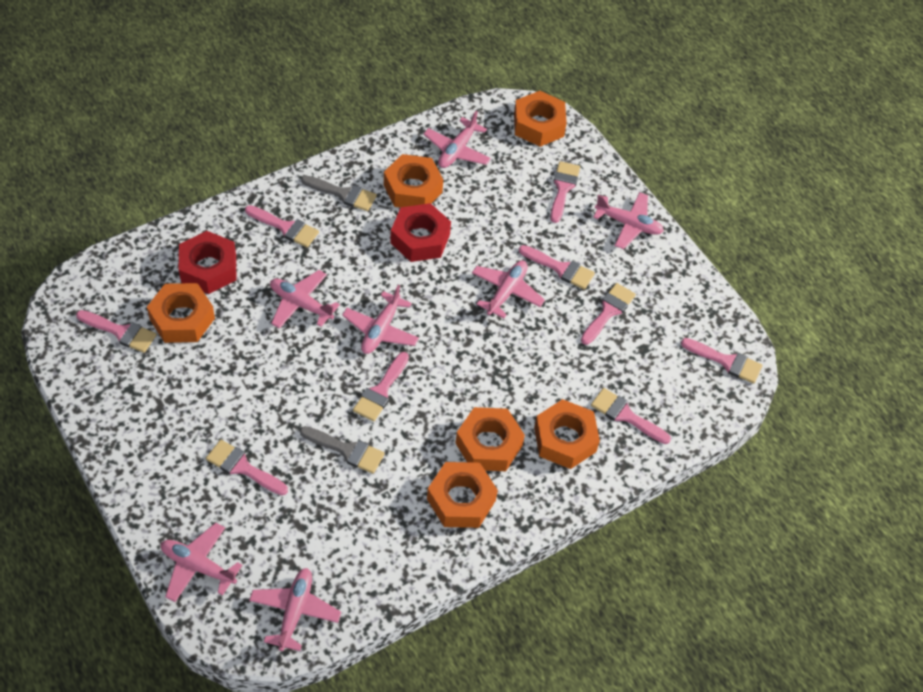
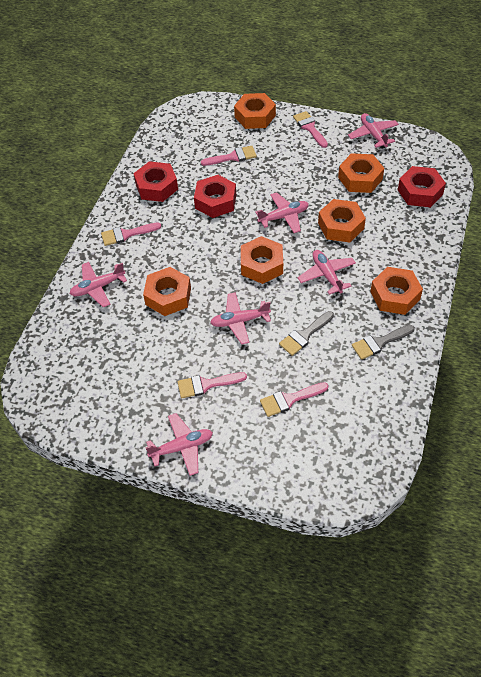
pink brush: [76,310,157,353] [206,440,288,495] [245,205,319,247] [353,352,409,422] [519,245,595,290] [550,161,580,223] [581,283,636,345] [591,388,671,444] [681,338,763,384] = 9 -> [101,222,161,246] [178,372,247,398] [201,146,257,166] [260,382,328,417] [293,111,328,148] = 5
pink plane: [161,523,242,602] [249,568,341,651] [270,270,340,329] [342,285,419,354] [424,110,491,168] [472,260,545,318] [593,192,664,249] = 7 -> [70,262,127,307] [145,413,213,476] [210,292,271,344] [255,192,309,233] [298,250,356,295] [348,113,399,148] = 6
red nut: [179,231,236,294] [390,203,451,262] = 2 -> [133,161,178,202] [194,175,236,218] [398,166,446,207] = 3

